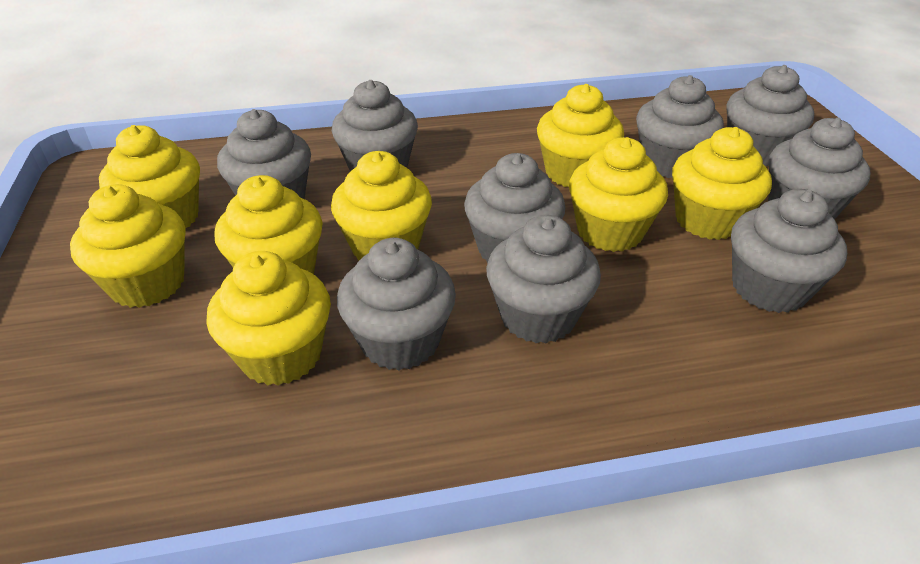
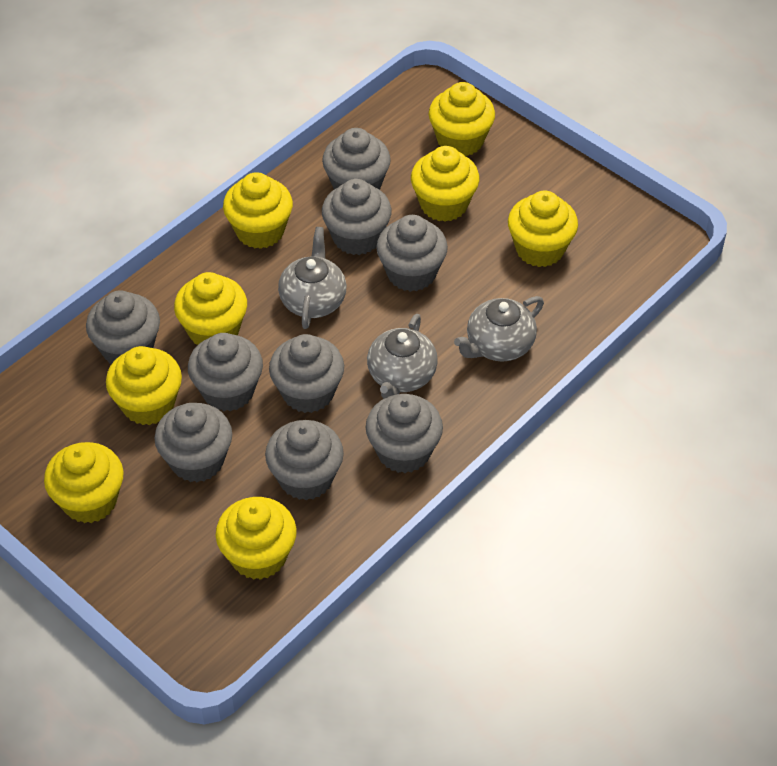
grey teapot: none = 0 -> [278,227,346,329] [367,314,438,399] [454,296,544,362] = 3

